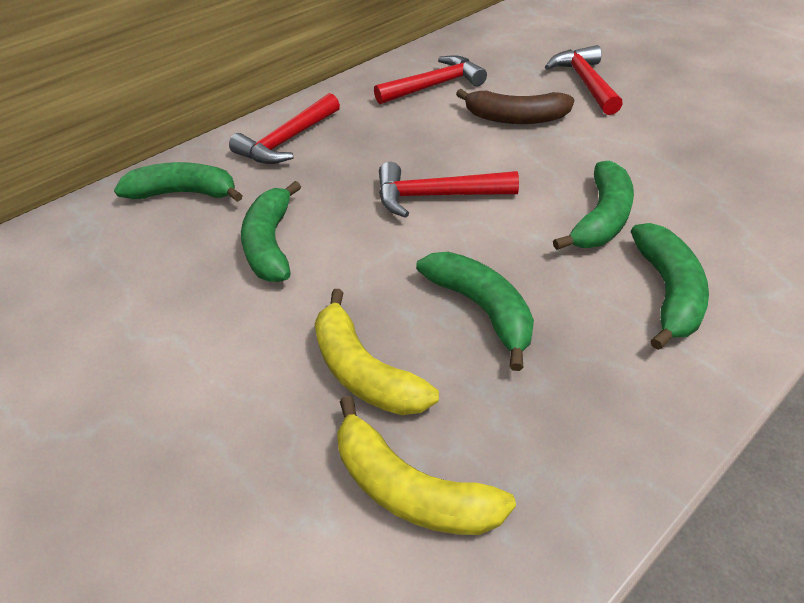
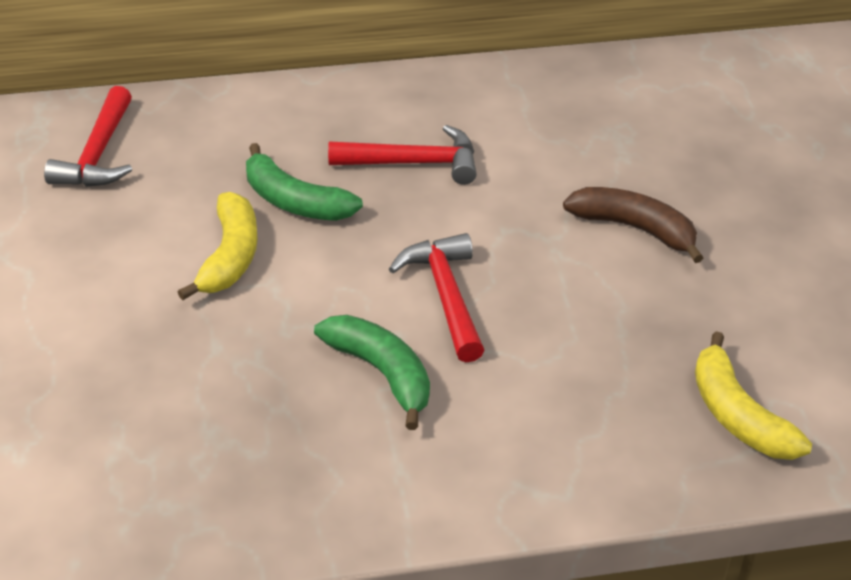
green banana: [114,162,243,202] [241,181,301,282] [416,252,534,371] [553,160,634,250] [631,223,709,350] = 5 -> [246,143,363,221] [314,315,430,430] = 2
red hammer: [229,93,340,164] [374,55,487,104] [379,162,519,218] [545,45,623,115] = 4 -> [44,86,132,187] [328,125,477,185] [389,233,484,362] = 3

